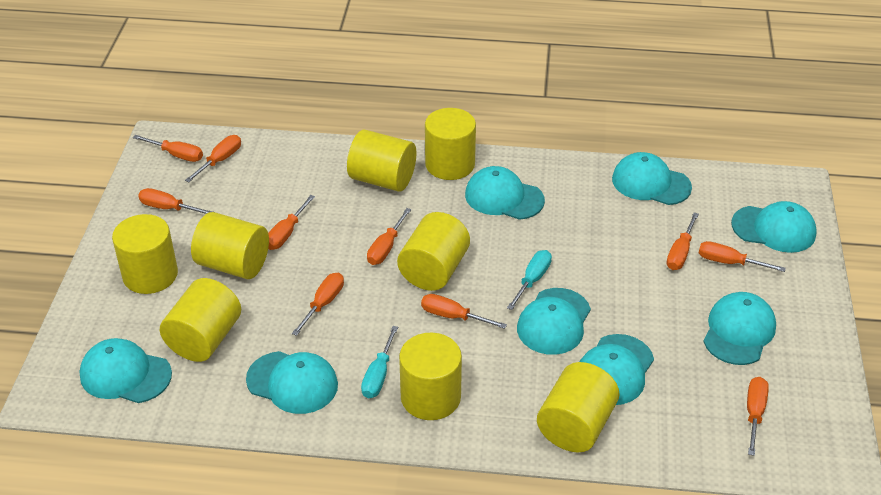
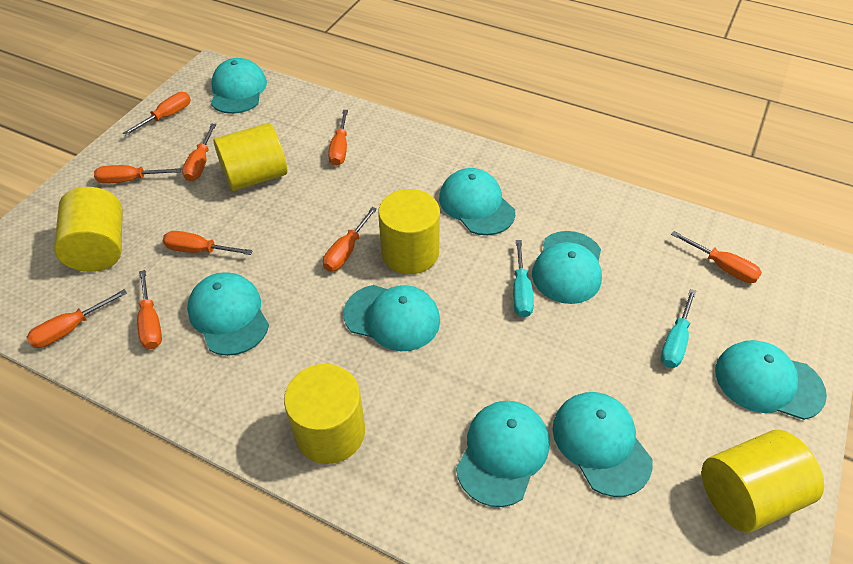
orange screwdriver: [133,135,203,162] [138,188,213,214] [185,135,241,183] [268,195,315,250] [292,273,344,336] [367,208,411,265] [421,294,507,329] [667,213,699,270] [699,241,786,272] [747,377,769,456] = 10 -> [27,289,127,348] [94,165,181,184] [123,92,191,135] [137,270,162,349] [163,231,253,255] [182,124,216,182] [323,207,377,272] [328,110,348,166] [671,231,762,283] = 9
yellow cylinder: [112,214,178,294] [160,278,241,362] [191,212,269,279] [347,130,416,192] [397,212,470,291] [399,333,462,420] [425,108,476,180] [537,362,620,452] = 8 -> [54,187,123,272] [214,123,287,191] [284,364,365,464] [378,189,440,274] [702,430,824,533] = 5

